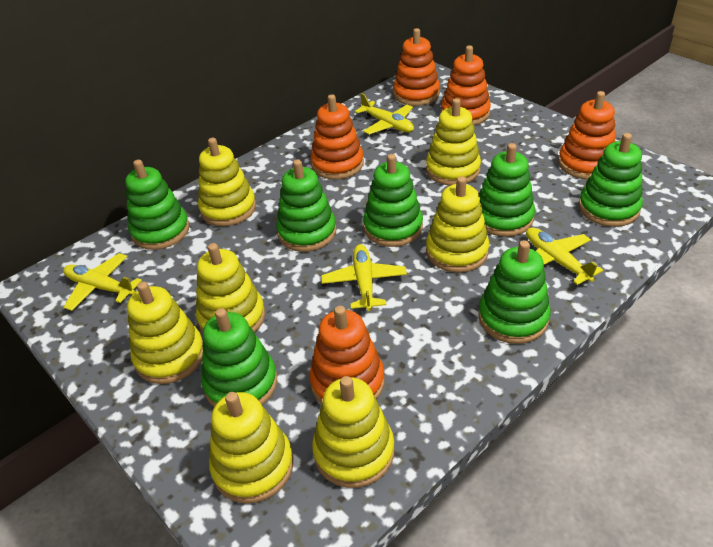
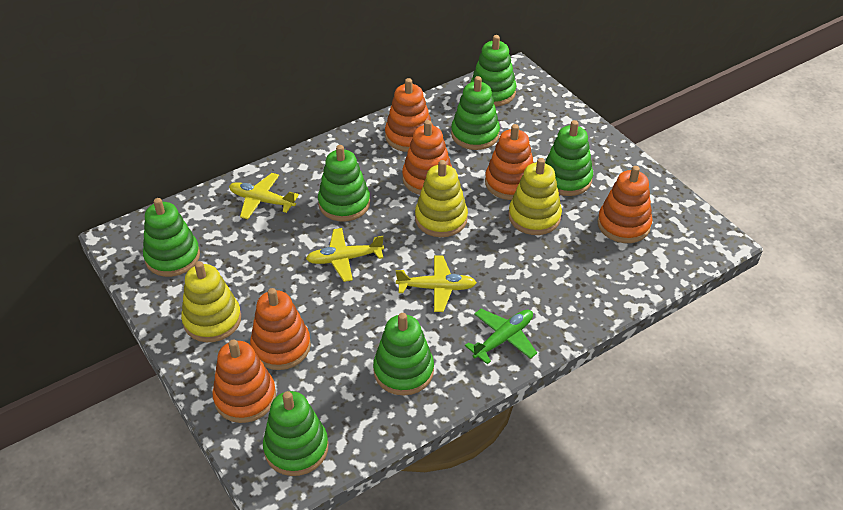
green plane: none = 0 -> [465,309,537,364] = 1
orange stacking toy: [309,306,385,404] [311,94,364,180] [393,28,440,106] [441,45,491,125] [558,91,616,179] = 5 -> [212,340,276,423] [250,288,311,370] [385,78,433,152] [402,120,452,195] [485,124,534,200] [597,166,652,243] = 6
yellow plane: [63,253,142,311] [321,244,407,311] [355,93,414,135] [526,227,603,285] = 4 -> [229,173,299,219] [306,228,384,282] [396,256,477,312] = 3
yellow stacking toy: [127,282,203,384] [196,243,265,333] [198,138,256,226] [209,392,293,503] [312,376,394,488] [426,98,481,185] [426,176,489,273] = 7 -> [181,261,241,342] [415,160,468,237] [508,158,562,235] = 3

